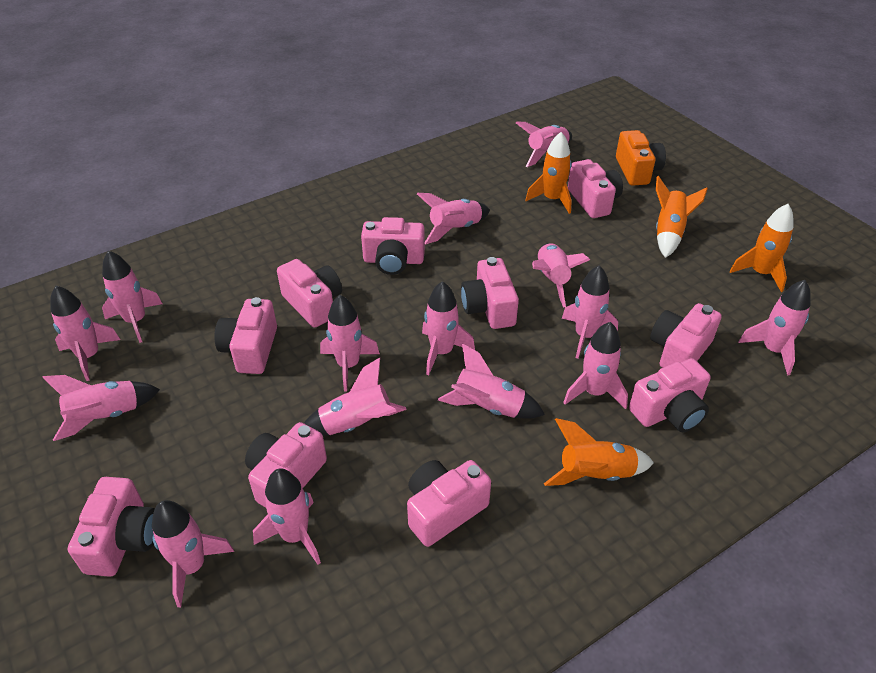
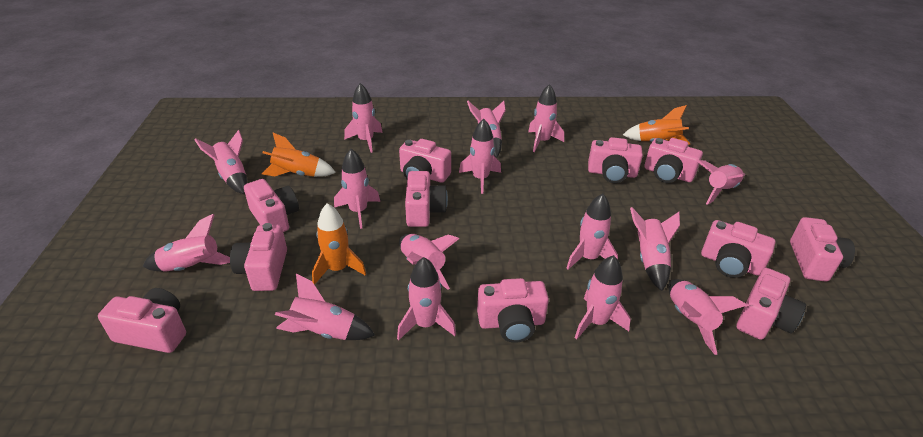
orange camera: [616,130,666,186] = 1 -> none = 0
orange rocket: [525,132,572,214] [544,418,654,486] [656,176,708,258] [730,204,794,292] = 4 -> [262,133,336,177] [312,203,366,285] [623,105,691,145] = 3
pink camera: [68,477,154,577] [215,297,277,374] [245,422,327,508] [277,259,342,328] [361,217,425,275] [407,460,491,547] [461,257,519,329] [568,159,623,218] [629,358,711,432] [650,303,722,368] = 10 -> [98,288,186,353] [230,223,287,291] [244,179,299,232] [399,139,451,183] [405,171,448,227] [477,278,549,343] [588,137,643,183] [644,138,703,183] [701,220,775,278] [737,268,806,340] [790,217,855,282] = 11

